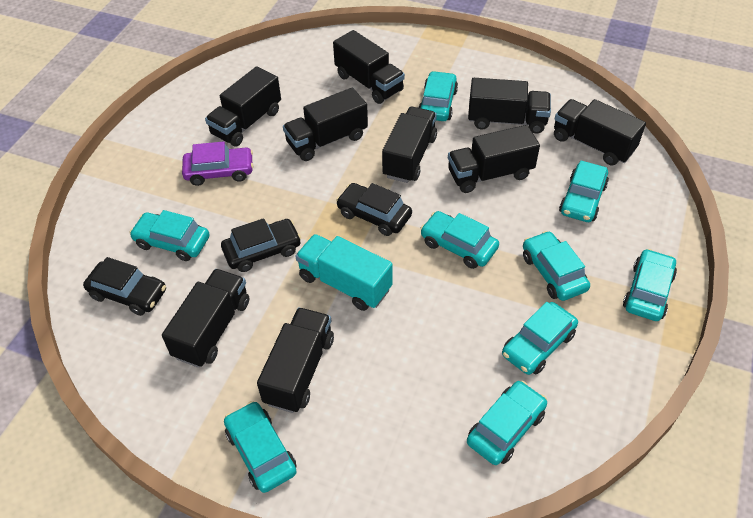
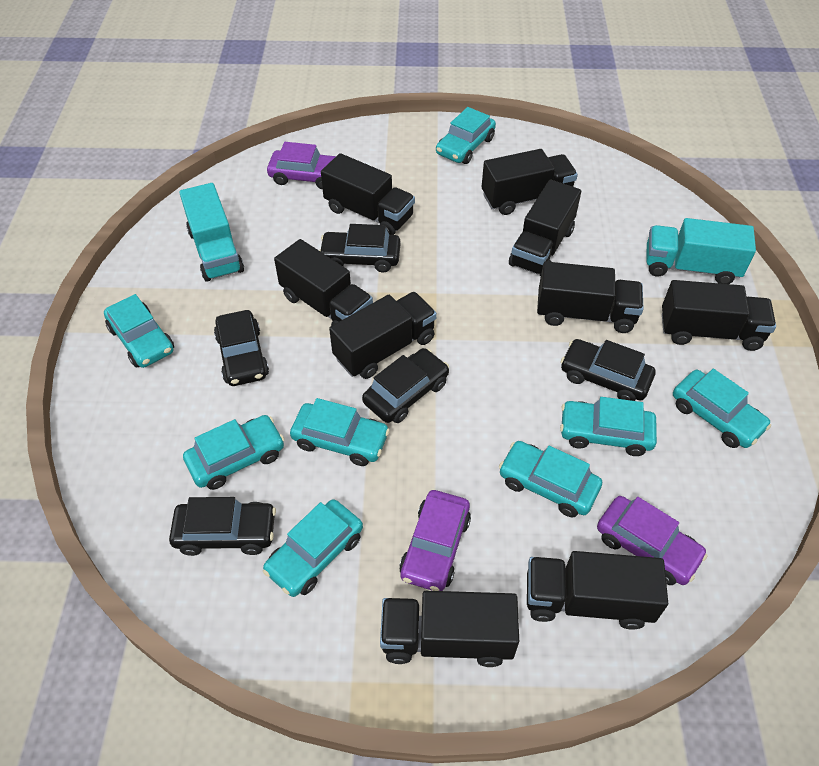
black car: [83,257,166,316] [221,218,301,272] [336,183,412,236] = 3 -> [169,497,276,556] [214,310,269,386] [319,224,401,273] [362,348,449,423] [561,339,656,401] = 5
purple car: [182,141,254,186] = 1 -> [267,142,336,190] [399,490,471,591] [597,496,708,585] = 3
turquoise car: [129,210,210,261] [224,401,297,493] [418,71,458,121] [420,211,499,269] [467,381,547,465] [502,302,578,375] [523,231,590,301] [559,160,609,222] [623,249,677,321] = 9 -> [104,294,174,368] [183,415,285,490] [263,499,363,597] [290,398,390,466] [436,107,496,164] [499,441,602,517] [560,397,657,456] [673,369,771,448] = 8
turquoise truck: [295,234,393,311] = 1 -> [179,183,244,282] [647,218,756,284] = 2

